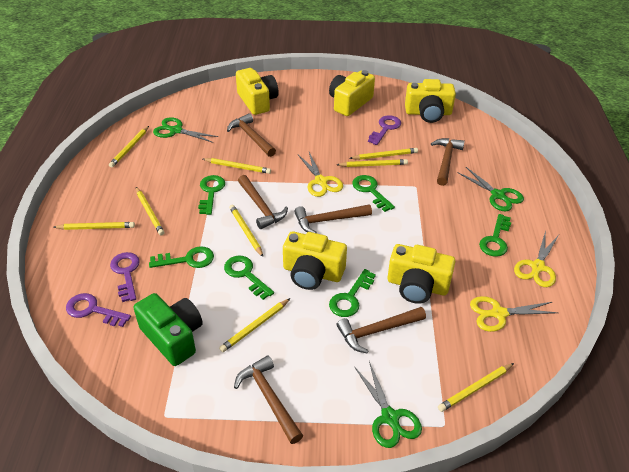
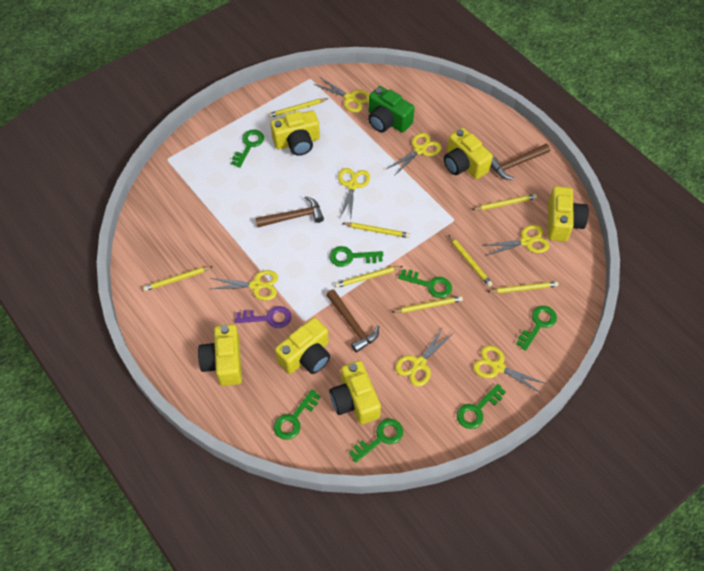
brown hammer: [227,113,276,157] [234,355,303,444] [238,175,288,229] [294,204,372,233] [336,307,426,354] [431,138,465,186] = 6 -> [256,196,324,227] [326,289,379,353] [491,144,550,180] = 3
green key: [149,246,214,268] [198,175,225,215] [224,255,274,300] [329,269,376,317] [352,175,395,212] [479,214,511,257] = 6 -> [231,129,264,168] [274,389,321,440] [329,246,383,267] [349,419,403,463] [398,269,452,298] [457,384,506,429] [516,306,557,351] = 7
green scissors: [153,117,219,143] [354,361,422,448] [457,167,524,212] = 3 -> none = 0
purple key: [66,293,131,327] [110,252,140,302] [368,115,401,145] = 3 -> [235,306,292,328] = 1
yellow camera: [236,68,279,115] [283,231,347,290] [329,70,375,116] [387,244,456,304] [405,79,456,123] = 5 -> [198,324,242,386] [270,111,320,156] [275,317,330,374] [329,360,381,425] [444,128,493,179] [548,186,589,242] = 6
yellow pencil: [54,222,135,230] [109,126,149,168] [136,187,164,236] [203,158,271,174] [219,298,291,352] [229,204,263,257] [337,159,408,167] [349,148,418,160] [438,363,514,412] = 9 -> [143,266,213,291] [268,98,328,118] [335,266,403,288] [342,222,410,238] [391,296,463,313] [449,235,492,287] [472,194,537,210] [487,281,558,293] = 8
yellow scissors: [298,152,343,197] [470,296,558,332] [514,231,559,287] = 3 -> [210,270,278,301] [314,77,370,113] [338,168,370,218] [387,133,441,176] [395,327,453,386] [473,345,547,394] [482,225,550,256] = 7

